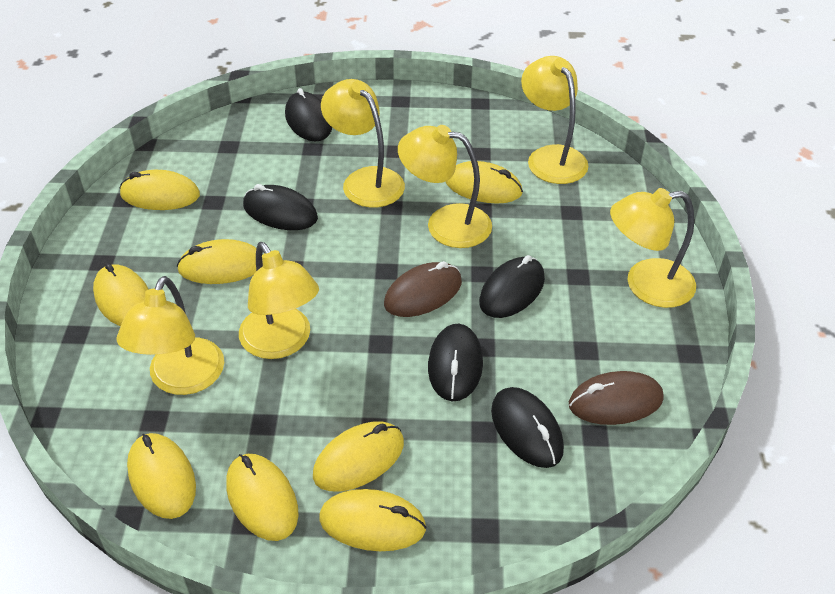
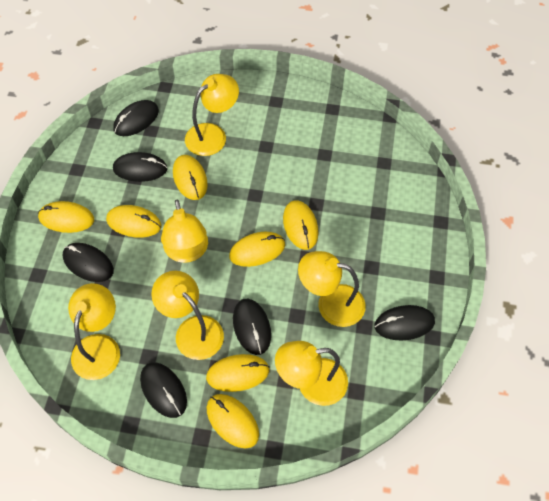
black mouse: [243,184,318,230] [285,88,332,141] [428,324,483,401] [479,255,545,318] [491,387,564,468] = 5 -> [63,243,114,282] [113,100,159,136] [113,152,167,182] [140,362,187,418] [233,299,271,355] [375,305,435,341] = 6
brown mouse: [384,261,462,317] [569,371,664,425] = 2 -> none = 0
yellow mouse: [93,263,148,326] [119,170,200,210] [127,433,196,519] [177,239,263,284] [226,454,299,541] [313,421,404,491] [319,489,427,551] [445,161,523,204] = 8 -> [38,201,94,233] [106,205,161,238] [173,155,208,200] [206,354,269,392] [206,394,259,448] [229,232,285,267] [283,200,318,250] = 7

